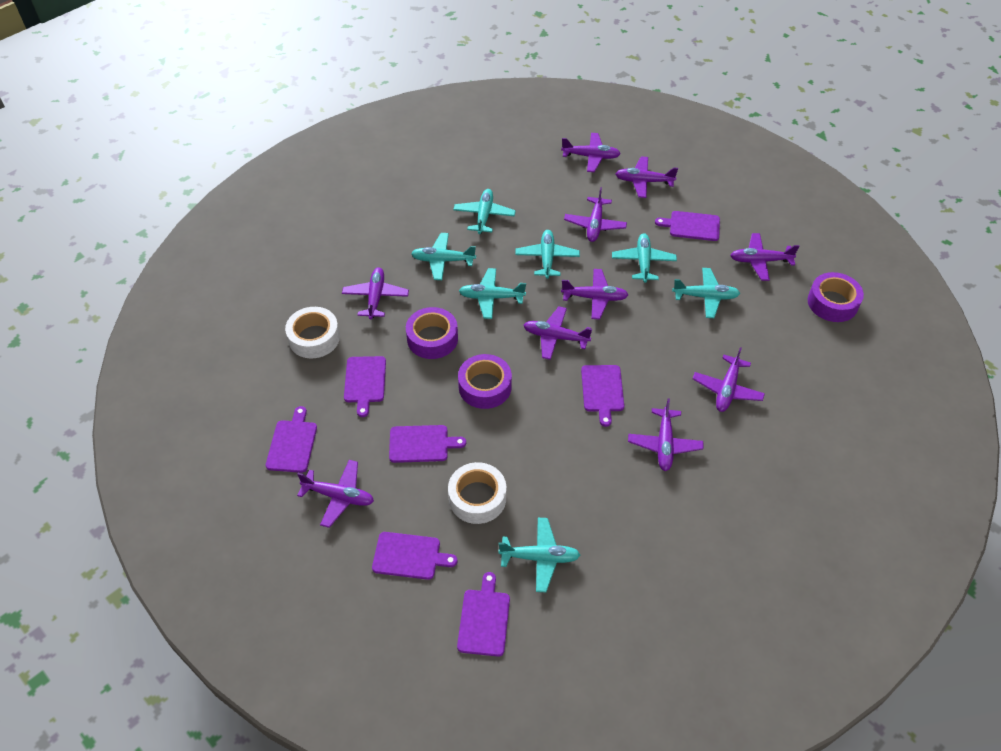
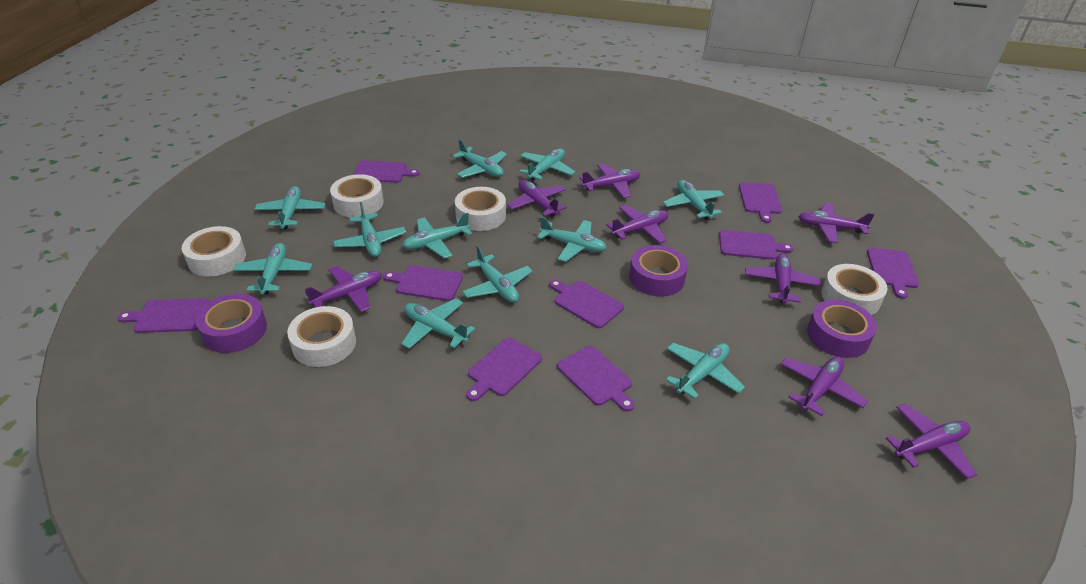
purple cutting board: [266,406,317,473] [344,356,386,417] [372,532,457,580] [389,425,466,463] [457,572,510,657] [581,365,624,427] [655,211,720,241] = 7 -> [118,298,209,333] [353,161,420,183] [383,265,463,301] [466,338,542,401] [549,280,624,328] [557,346,635,412] [719,230,794,260] [739,183,782,223] [867,248,919,299] = 9
purple plane: [297,460,374,528] [342,267,409,319] [523,306,592,360] [561,133,621,172] [561,269,628,320] [564,187,627,242] [615,156,678,198] [628,398,703,471] [693,347,765,412] [730,233,799,281] = 10 -> [305,266,382,312] [507,180,567,217] [580,163,640,198] [606,205,668,244] [745,253,822,304] [781,356,868,416] [798,203,875,243] [886,404,977,479] = 8
turquoise plane: [411,233,476,280] [453,189,516,234] [459,268,526,319] [498,518,580,592] [515,230,580,279] [612,233,677,283] [672,268,740,318] = 7 -> [233,243,312,294] [255,186,325,229] [333,202,406,257] [401,299,475,349] [402,213,472,259] [452,139,507,178] [462,245,533,303] [520,149,575,181] [537,216,607,262] [663,180,724,220] [666,343,745,399] = 11
white tape: [285,307,340,358] [448,462,506,524] = 2 -> [182,226,246,276] [287,306,356,367] [330,174,384,217] [455,187,506,231] [821,264,888,315] = 5

